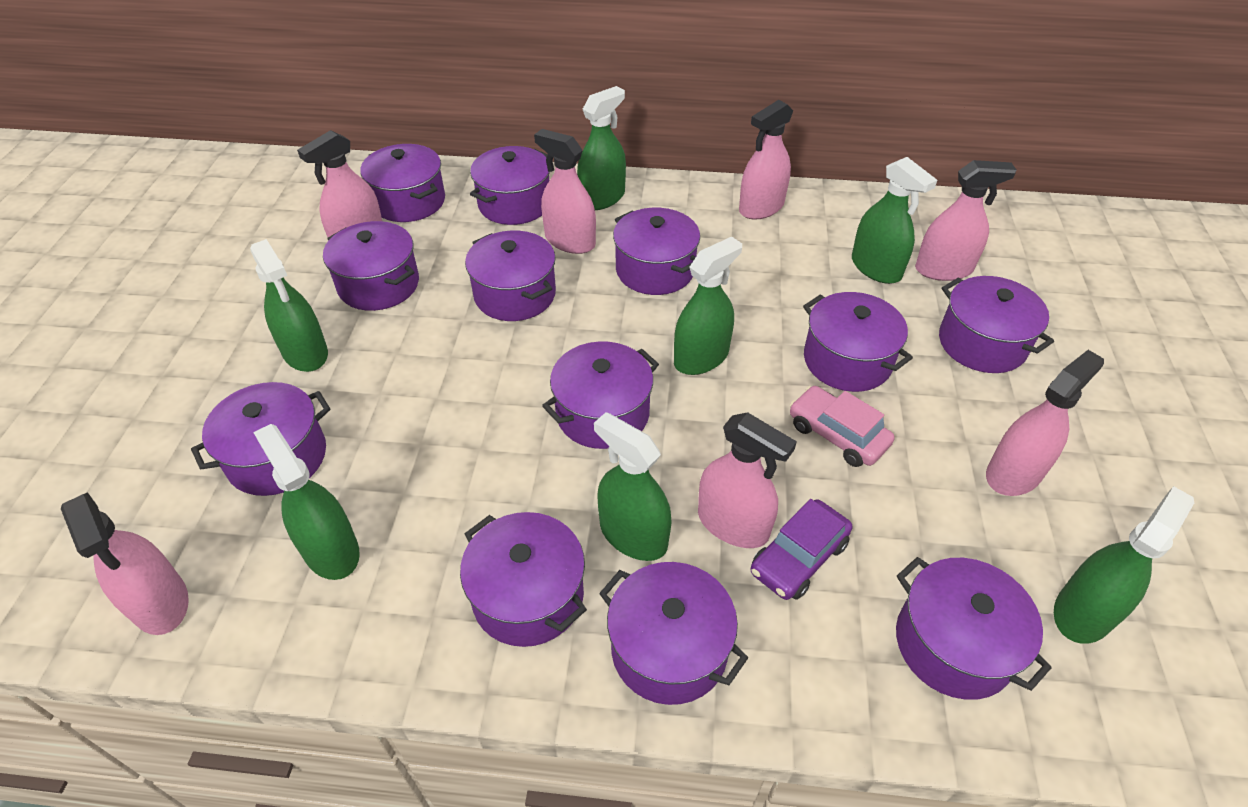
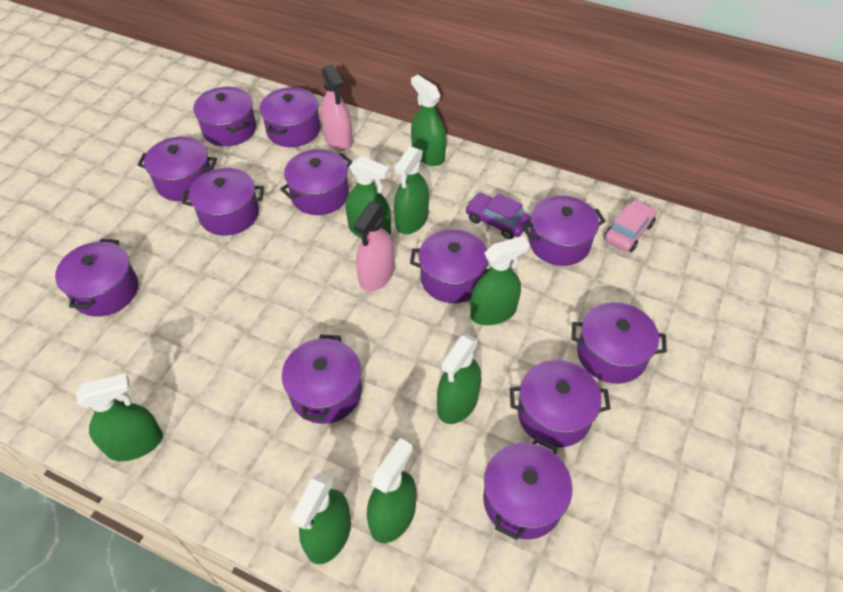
green spray bottle: [250,239,328,372] [253,424,360,580] [577,86,626,210] [594,412,672,561] [674,236,742,375] [852,157,937,284] [1054,486,1194,644] = 7 -> [76,374,163,461] [290,473,351,564] [346,156,391,238] [367,438,417,543] [394,146,429,234] [411,75,446,166] [437,334,481,424] [470,236,529,325] = 8
pink spray bottle: [61,492,189,635] [297,130,382,237] [534,129,596,254] [698,412,797,548] [739,100,793,220] [915,160,1017,281] [986,350,1104,496] = 7 -> [320,64,353,151] [354,202,394,291] = 2

